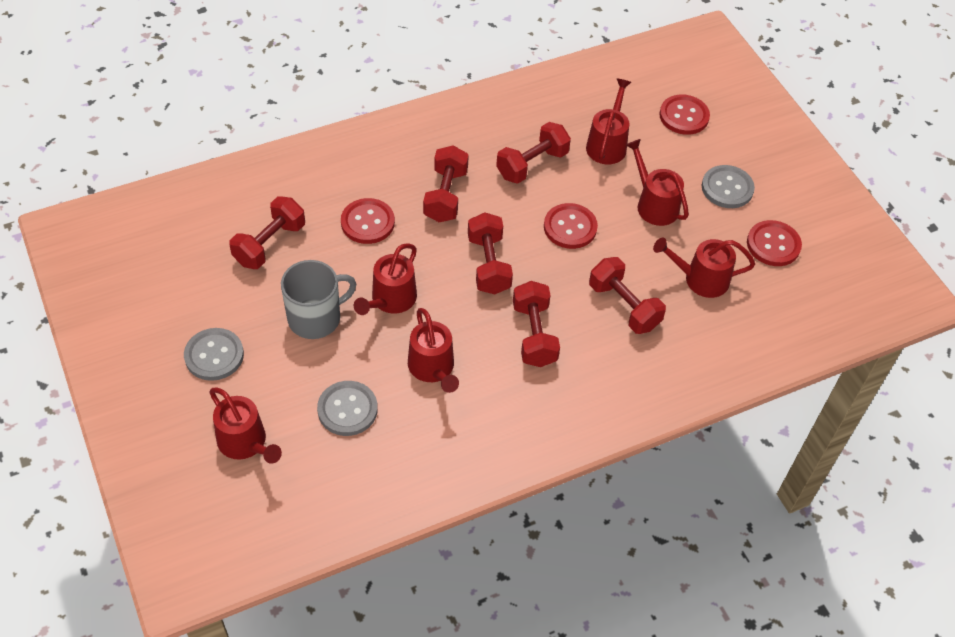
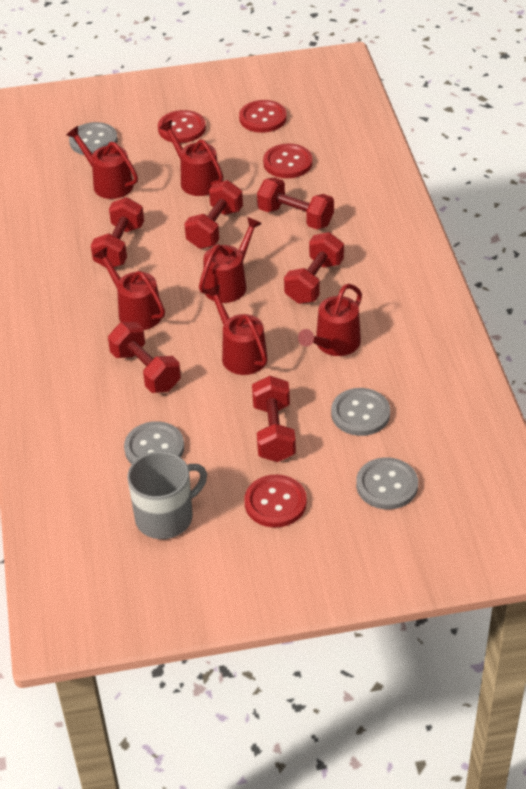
grey button: [184,328,244,381] [317,381,378,436] [702,165,755,208] = 3 -> [69,122,118,155] [124,421,184,464] [331,388,390,436] [356,457,418,510] = 4

